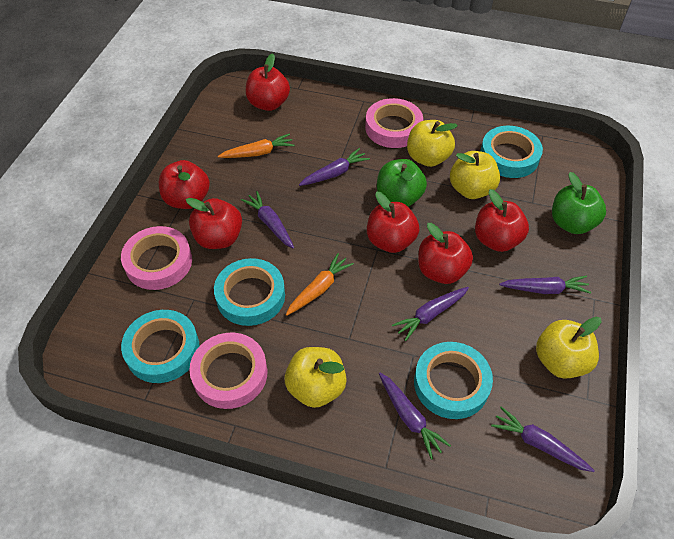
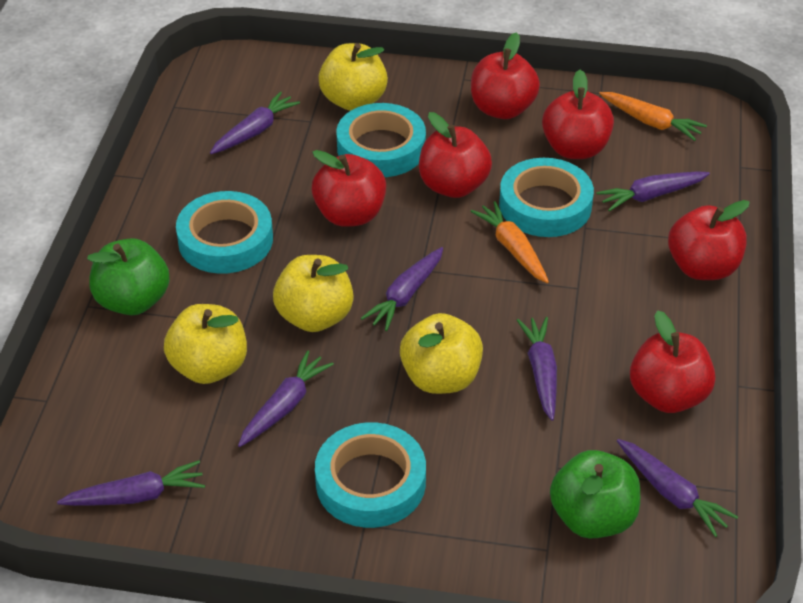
pink tape: [121,226,192,290] [189,333,267,409] [365,98,423,148] = 3 -> none = 0
purple carrot: [241,191,294,248] [299,148,370,186] [379,373,451,460] [392,287,469,341] [491,407,595,472] [499,276,591,294] = 6 -> [57,460,205,506] [210,91,300,154] [238,350,334,447] [361,247,443,331] [517,317,557,421] [596,171,710,211] [617,439,738,537] = 7

